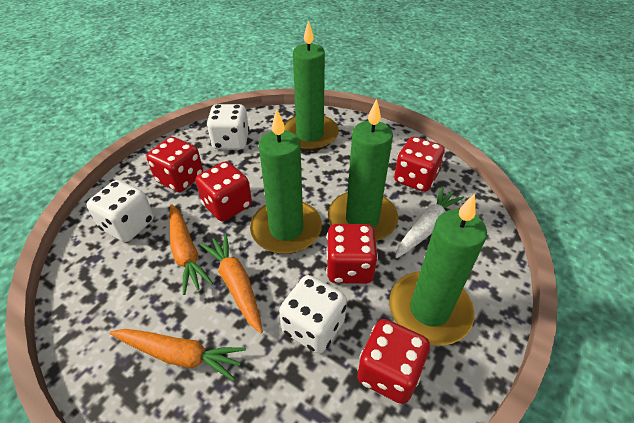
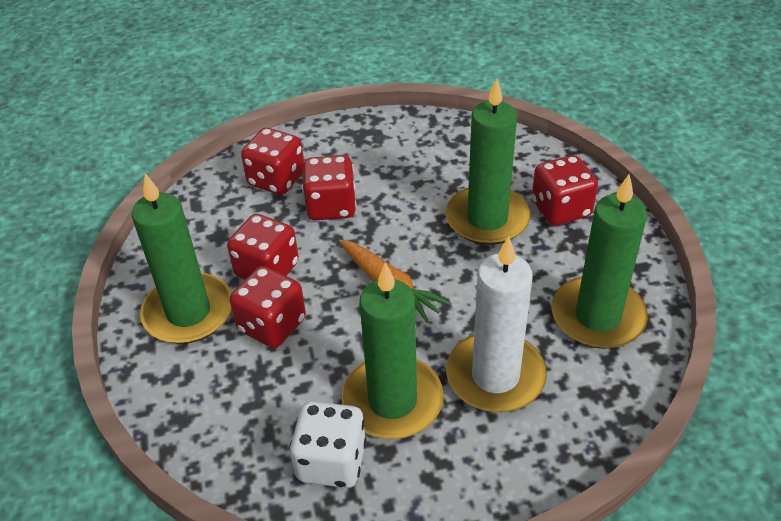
orange carrot: [109,329,246,381] [170,204,213,295] [200,233,263,334] = 3 -> [339,240,451,323] = 1
white candle: none = 0 -> [446,236,547,412] = 1
white carrot: [395,186,465,258] = 1 -> none = 0
white dice: [86,180,154,242] [206,104,249,150] [279,275,347,353] = 3 -> [289,401,366,488] = 1

